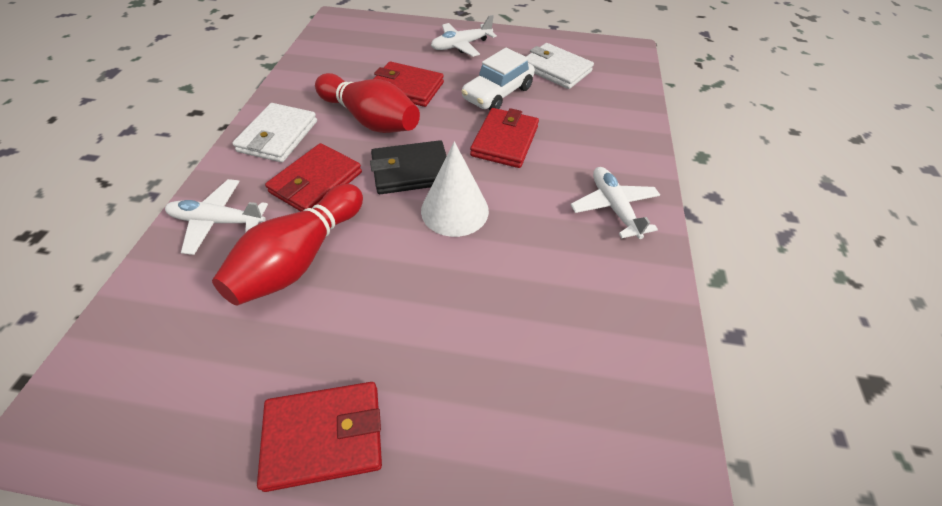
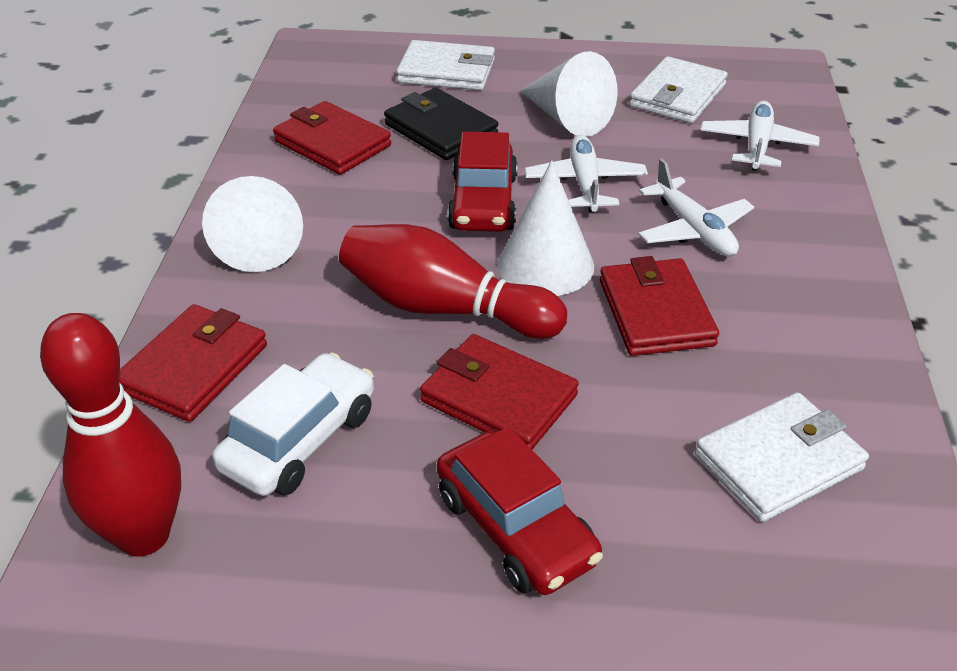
red car: none = 0 -> [437,427,603,595] [447,132,518,232] = 2
white cone: [421,141,489,237] = 1 -> [202,176,303,272] [498,160,594,296] [520,51,617,137] = 3
white wallet: [232,103,317,162] [526,43,594,89] = 2 -> [397,40,495,90] [630,56,728,123] [695,392,869,522] = 3

